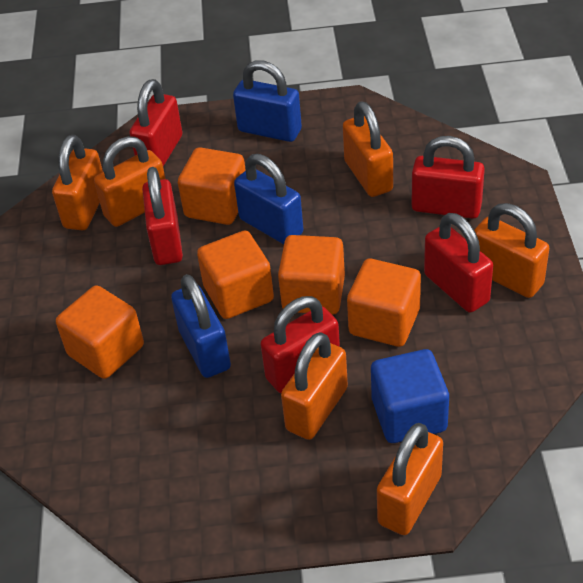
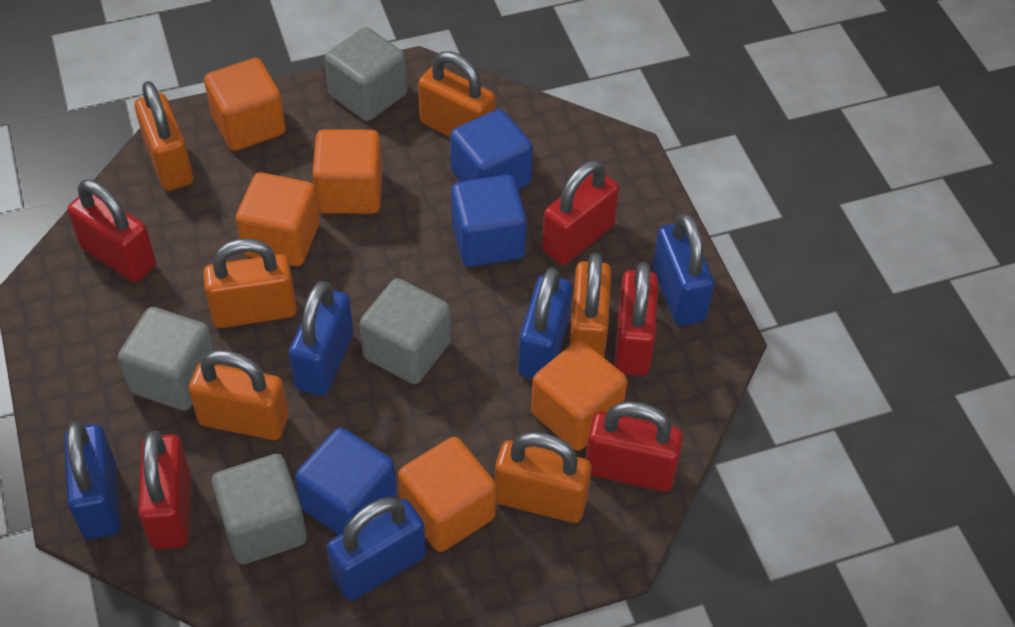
blue cube: [371,349,449,443] = 1 -> [295,428,396,535] [450,109,533,190] [451,175,527,267] = 3
blue padlock: [171,274,231,378] [233,61,302,142] [234,154,303,244] = 3 -> [64,420,120,539] [289,281,353,396] [326,497,426,601] [518,267,572,379] [653,213,714,326] = 5
grey cube: none = 0 -> [118,307,215,410] [212,454,307,564] [325,27,407,121] [359,278,451,384] = 4

